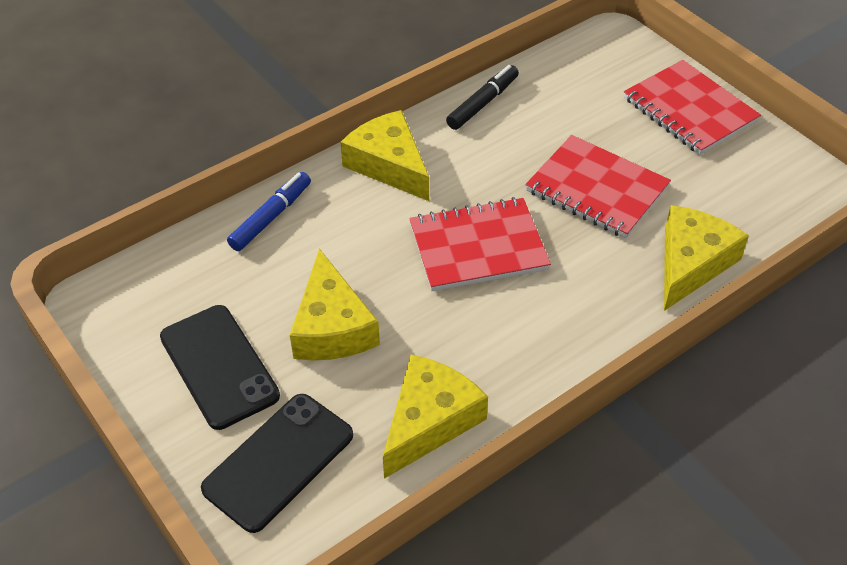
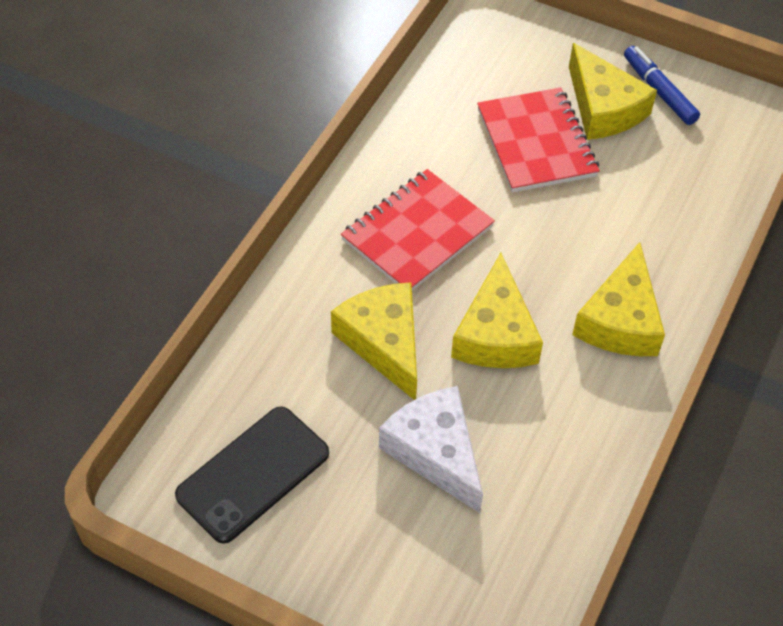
black marker: [446,65,519,130] = 1 -> none = 0
black phone: [160,305,280,430] [201,394,353,533] = 2 -> [175,406,329,544] = 1
red notebook: [409,197,551,291] [525,135,671,238] [624,60,761,155] = 3 -> [341,169,495,291] [477,88,600,193] = 2
white cheese: none = 0 -> [379,386,483,513] = 1

